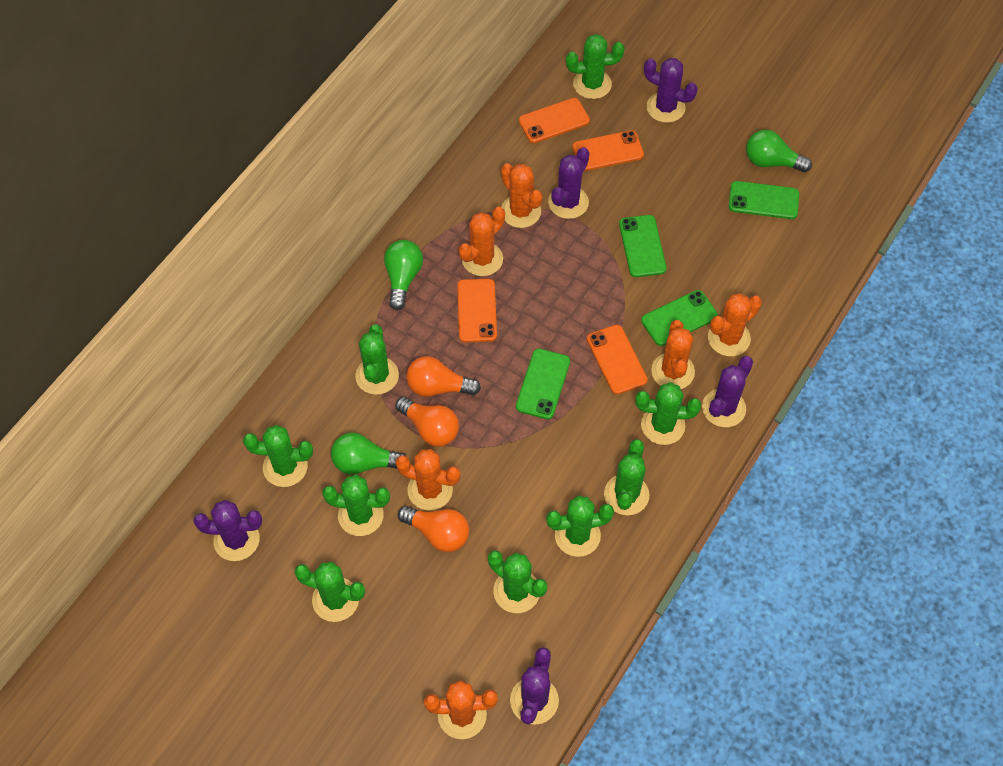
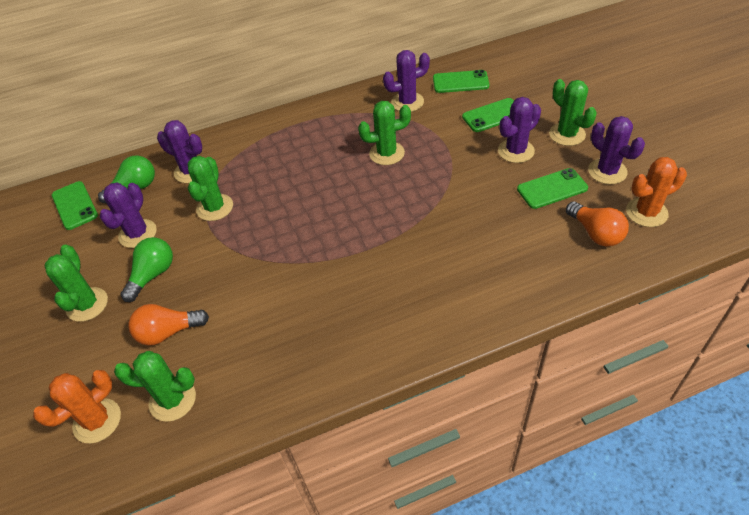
green cactus: [243,425,313,487] [294,562,365,622] [322,475,390,536] [355,324,399,395] [488,550,547,613] [546,496,614,557] [566,34,624,99] [604,439,649,515] [636,382,701,445] = 9 -> [45,245,108,322] [114,351,196,422] [188,156,233,221] [358,101,411,165] [549,79,597,146] = 5
green light bulb: [331,433,406,475] [384,240,423,310] [746,130,812,172] = 3 -> [98,155,155,204] [120,237,173,302] = 2
orange cactus: [395,449,460,510] [424,680,498,739] [459,207,505,276] [501,163,542,228] [651,320,695,389] [708,293,762,356] = 6 -> [33,370,121,443] [626,157,687,227] = 2
orange light bulb: [395,397,459,447] [398,506,469,552] [406,356,481,397] = 3 -> [129,304,209,346] [566,201,629,247] = 2
orange phone: [457,279,497,343] [519,98,590,143] [572,130,644,171] [587,325,648,395] = 4 -> none = 0

